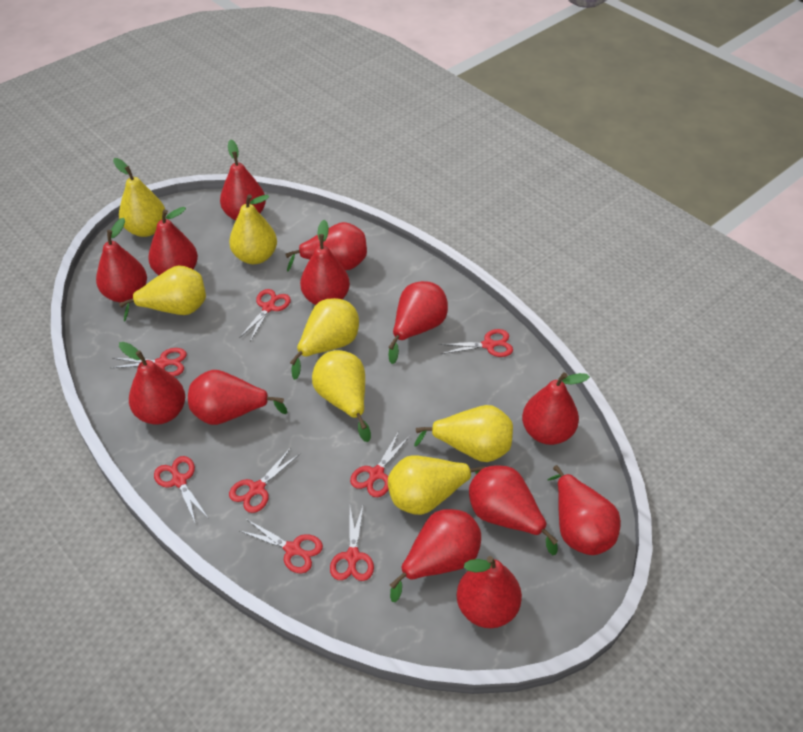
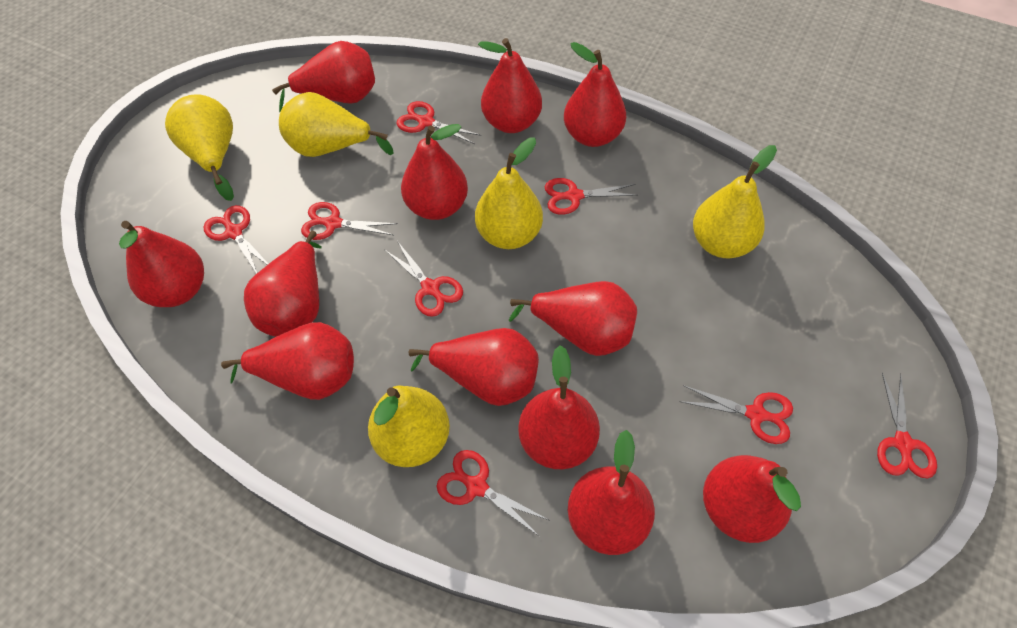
red pear: [96,218,147,303] [119,342,185,425] [148,207,198,275] [188,370,287,425] [220,140,266,220] [285,222,367,272] [300,220,350,305] [388,281,448,364] [390,509,481,602] [457,556,522,628] [469,465,558,555] [522,372,590,445] [548,465,621,555] = 13 -> [119,221,204,307] [221,322,354,400] [244,231,322,337] [272,41,375,112] [401,124,468,220] [408,328,539,406] [478,38,542,133] [509,281,637,356] [518,345,600,469] [564,42,626,147] [568,430,655,555] [703,455,801,543] = 12
yellow pear: [113,158,166,237] [119,265,206,321] [229,194,277,264] [290,298,359,380] [312,350,371,442] [388,455,485,515] [414,405,513,462] = 7 -> [165,94,234,201] [279,92,394,157] [368,386,450,467] [475,138,543,249] [693,145,777,258] = 5

